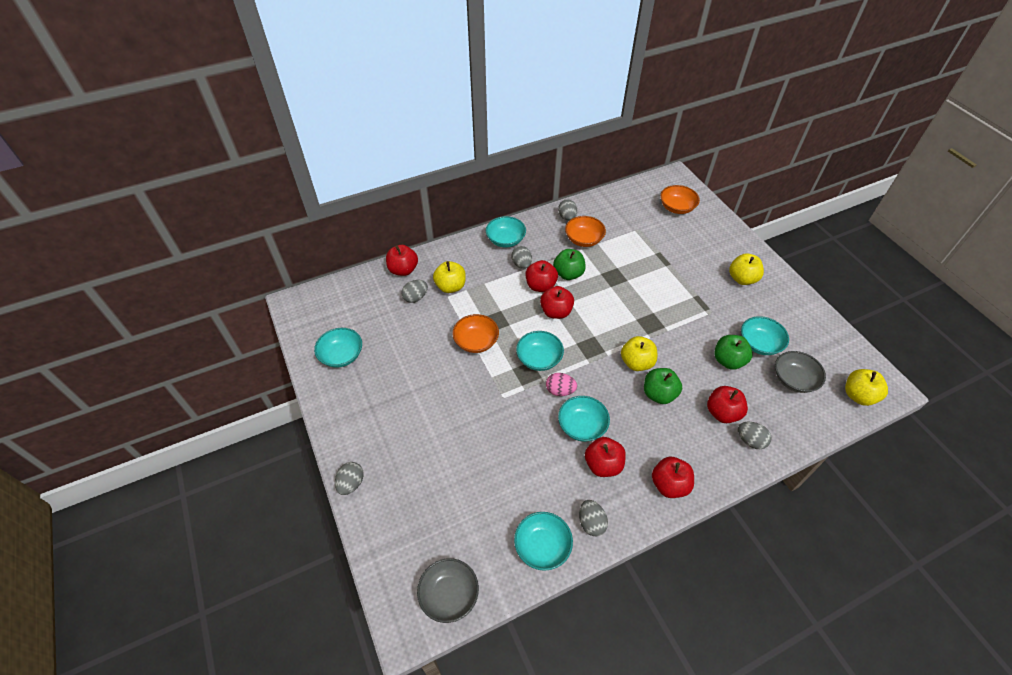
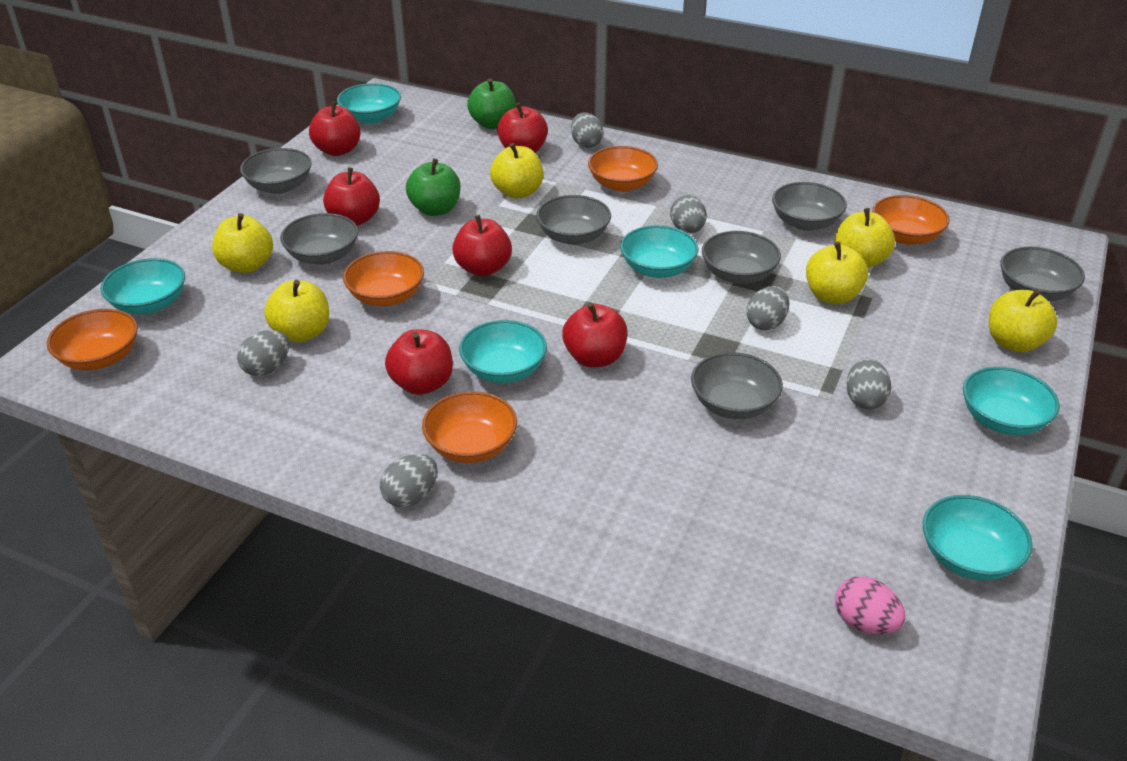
green apple: [553,249,586,280] [644,368,682,404] [714,335,753,370] = 3 -> [406,158,460,216] [467,78,516,129] = 2
grey bowl: [417,558,479,623] [775,351,826,393] = 2 -> [240,148,312,194] [280,213,358,265] [536,195,611,245] [691,352,783,419] [702,231,781,284] [772,182,847,231] [1000,247,1085,301] = 7
orange bowl: [452,314,499,353] [565,216,606,247] [660,185,700,214] = 3 -> [47,309,138,370] [343,251,424,306] [422,391,517,463] [588,146,658,192] [872,195,950,245] = 5
yellow apple: [433,261,466,293] [621,336,657,371] [729,253,764,285] [845,369,888,406] = 4 -> [212,213,273,273] [264,280,329,342] [490,143,543,199] [806,242,868,304] [835,208,895,268] [989,289,1057,353] = 6

